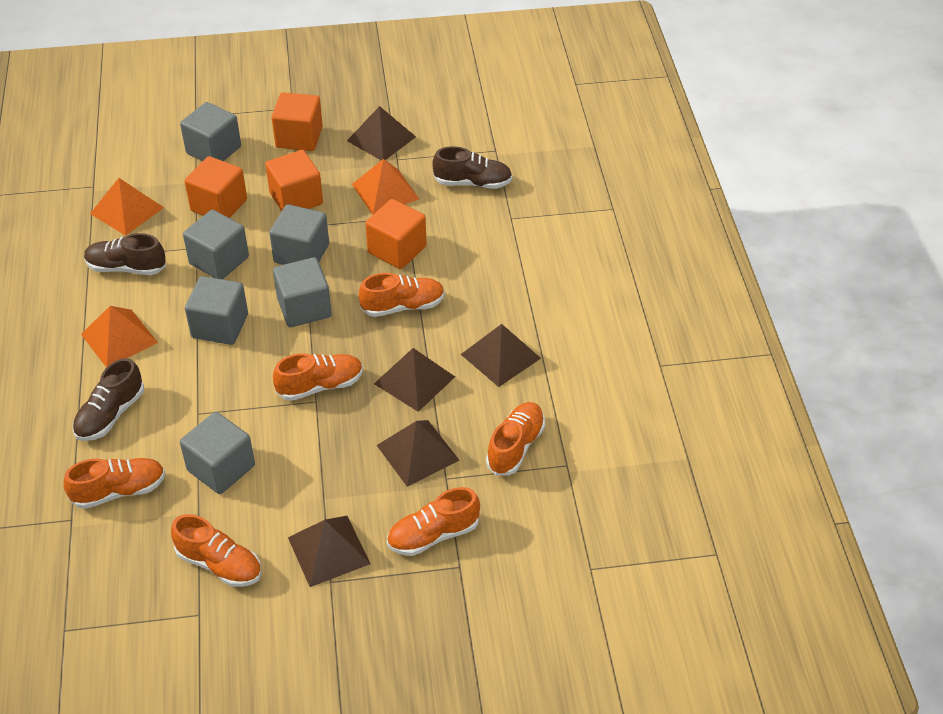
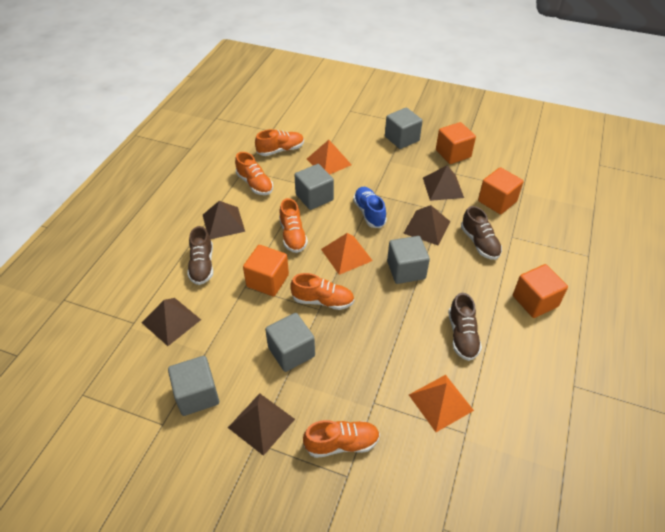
blue shoe: none = 0 -> [353,187,387,228] = 1
grey cube: [180,102,241,161] [180,412,255,494] [183,210,249,279] [185,276,248,345] [269,204,329,265] [273,257,332,327] = 6 -> [168,356,219,416] [265,313,315,372] [294,164,334,210] [385,108,422,149] [387,236,430,284] = 5
orange shoe: [64,458,165,509] [171,514,262,587] [273,353,363,401] [359,273,445,317] [387,487,480,556] [486,402,545,475] = 6 -> [235,152,273,195] [255,129,304,156] [279,198,308,253] [290,273,354,310] [303,420,380,458] = 5

